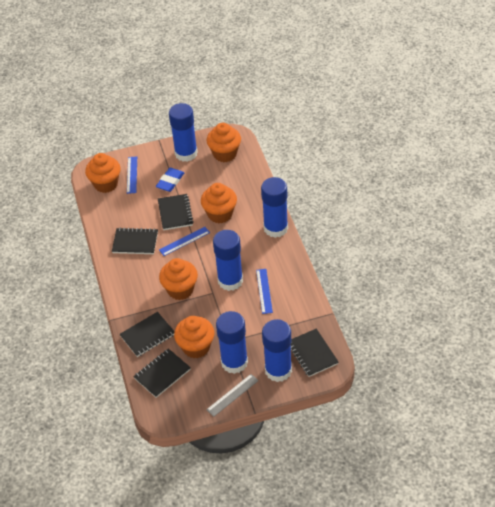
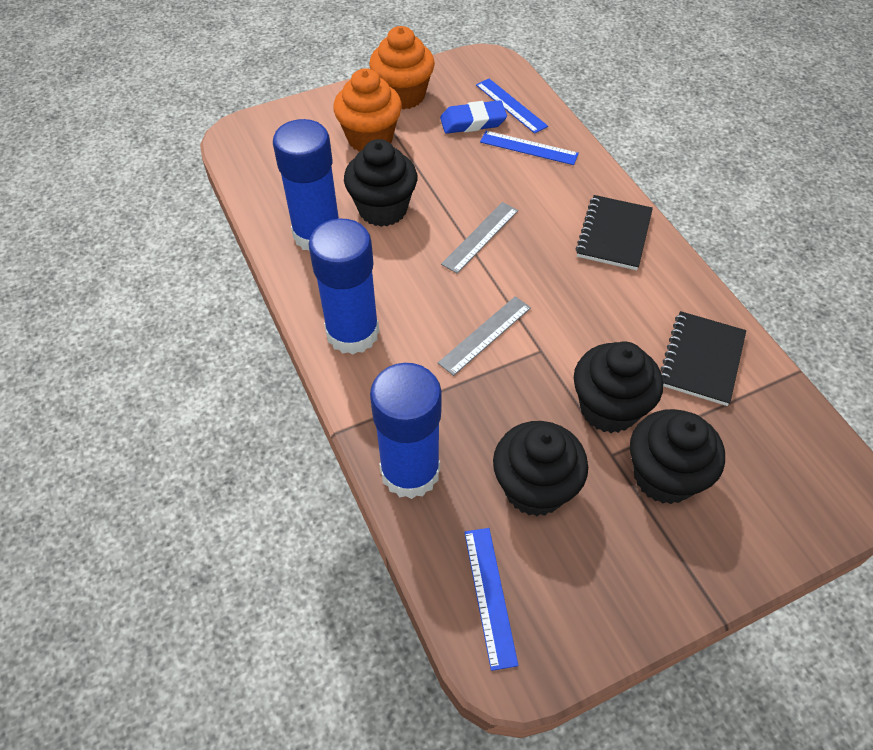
black cupcake: none = 0 -> [344,139,417,227] [493,421,588,516] [574,342,663,433] [630,409,725,504] = 4
black notebook: [112,227,158,254] [119,312,175,357] [133,348,191,398] [158,194,194,230] [291,329,339,377] = 5 -> [575,195,653,270] [661,311,746,406] = 2
blue glue stick: [169,103,198,162] [213,230,243,291] [216,311,248,374] [261,177,288,238] [262,319,292,382] = 5 -> [273,119,339,251] [309,218,379,354] [370,363,442,499] = 3
grey ruler: [206,374,259,417] = 1 -> [438,296,531,376] [441,202,518,274] = 2
orange cupcake: [85,153,120,193] [159,258,198,300] [174,316,214,359] [201,183,237,223] [207,123,241,162] = 5 -> [333,68,402,152] [369,26,435,109] = 2

